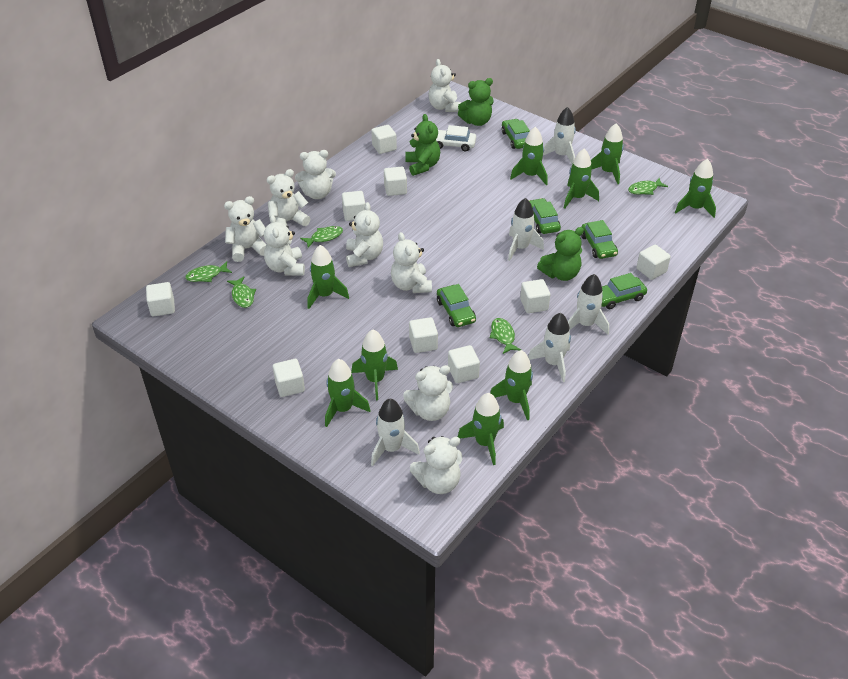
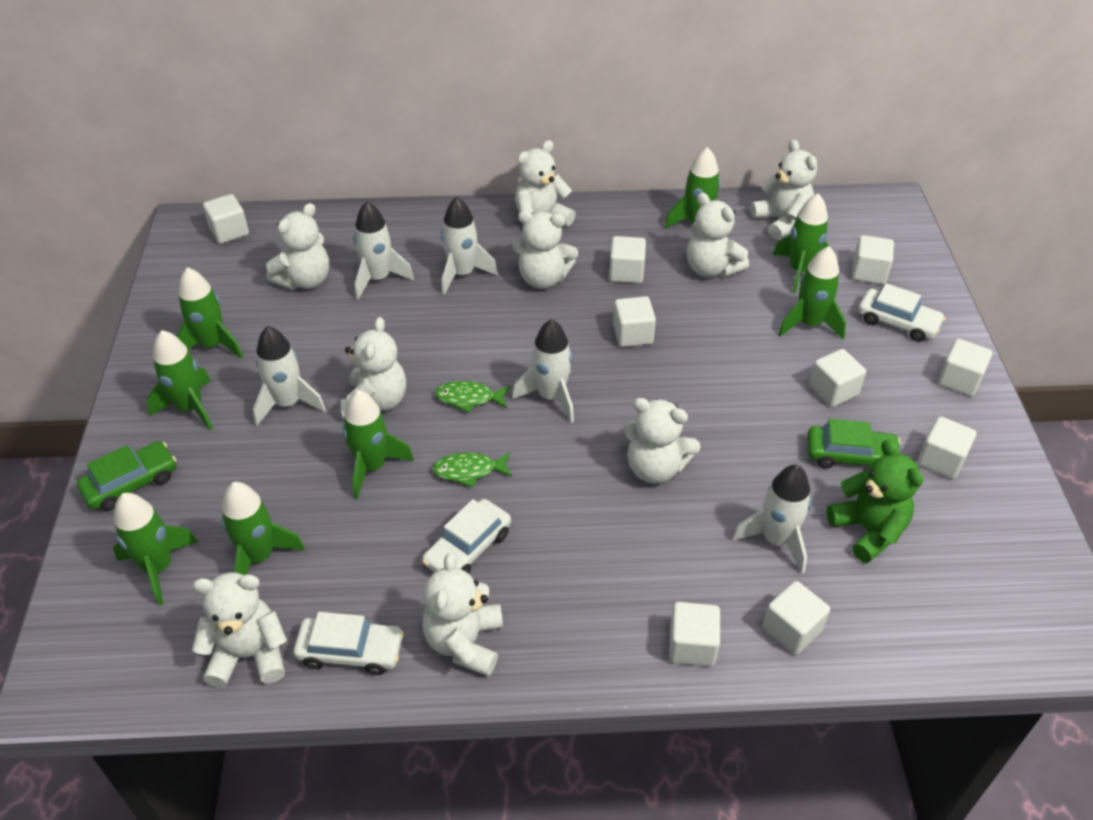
green car: [437,284,476,327] [502,119,530,149] [529,198,561,234] [581,220,618,259] [601,273,647,309] = 5 -> [77,441,176,511] [808,419,900,468] = 2
green fish: [185,262,232,282] [227,276,256,308] [300,226,343,248] [490,318,521,354] [628,178,668,195] = 5 -> [432,452,512,487] [435,381,510,413] = 2
green rocket: [308,245,349,309] [325,359,371,427] [352,329,398,400] [458,393,504,465] [490,350,533,420] [510,127,548,185] [564,149,599,208] [591,123,624,184] [675,159,716,218] = 9 -> [113,493,198,606] [147,330,213,430] [177,267,243,359] [222,482,305,575] [342,390,414,499] [665,147,720,229] [773,193,835,293] [778,246,846,339] = 8
green teddy bear: [405,114,440,176] [458,78,494,126] [537,227,584,281] = 3 -> [826,440,923,563] = 1
white car: [436,125,476,151] = 1 -> [293,612,404,675] [422,499,511,573] [858,283,945,342] = 3

